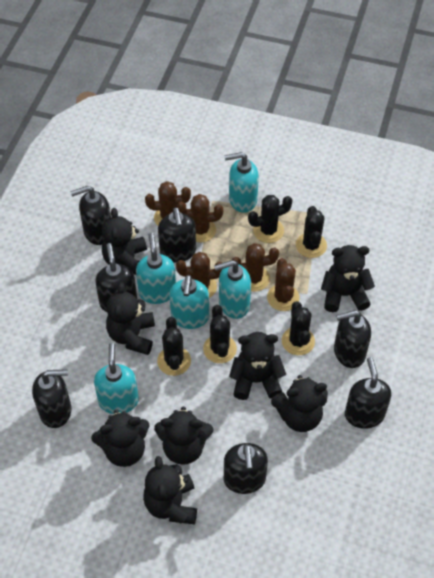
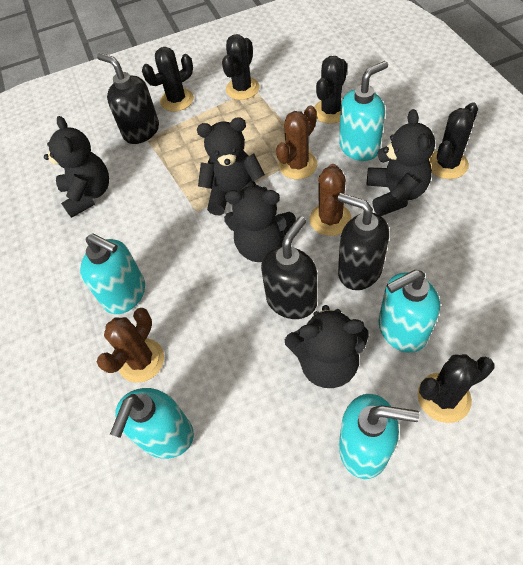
black soap dispenser: [32,369,71,428] [70,186,111,245] [95,243,137,312] [158,207,196,263] [224,443,268,494] [334,310,371,368] [345,357,391,429] = 7 -> [97,53,159,144] [261,216,317,319] [337,193,389,290] = 3
black teddy bear: [91,410,150,467] [102,208,147,275] [106,283,155,355] [143,456,197,524] [154,407,213,465] [229,332,286,400] [271,375,328,432] [321,245,375,312] = 8 -> [44,116,109,218] [197,117,265,215] [224,185,296,262] [285,305,369,388] [366,109,435,216] = 5
brown cactus: [145,181,191,225] [176,252,222,298] [177,194,223,242] [232,243,279,292] [267,258,300,311] = 5 -> [97,308,164,383] [276,105,317,179] [310,164,352,236] = 3

